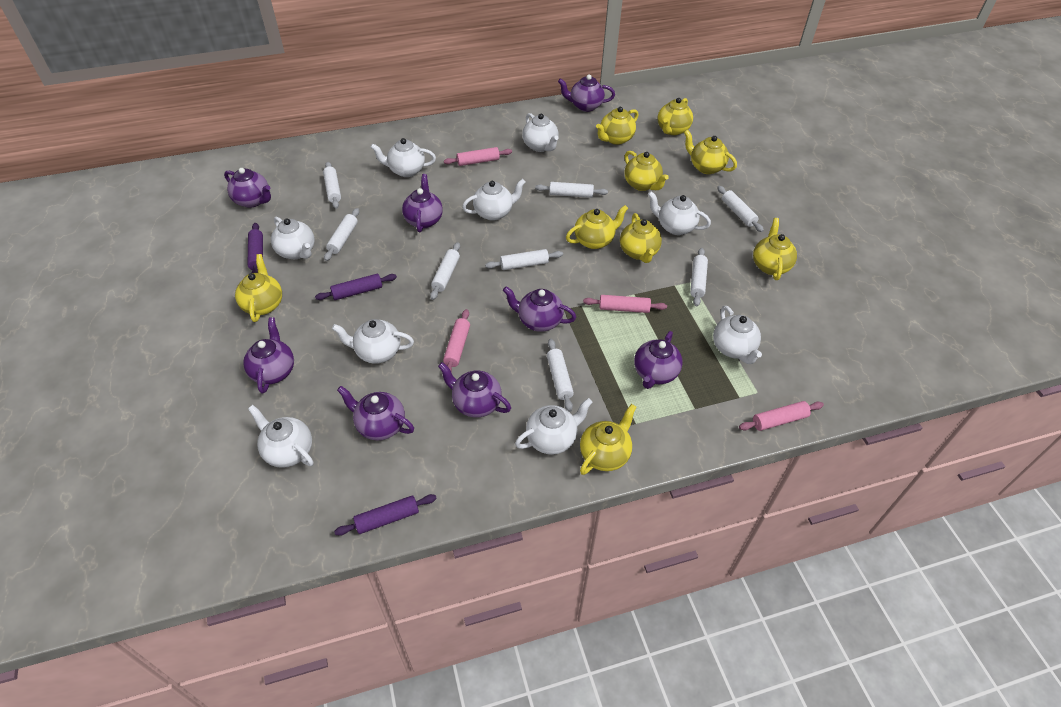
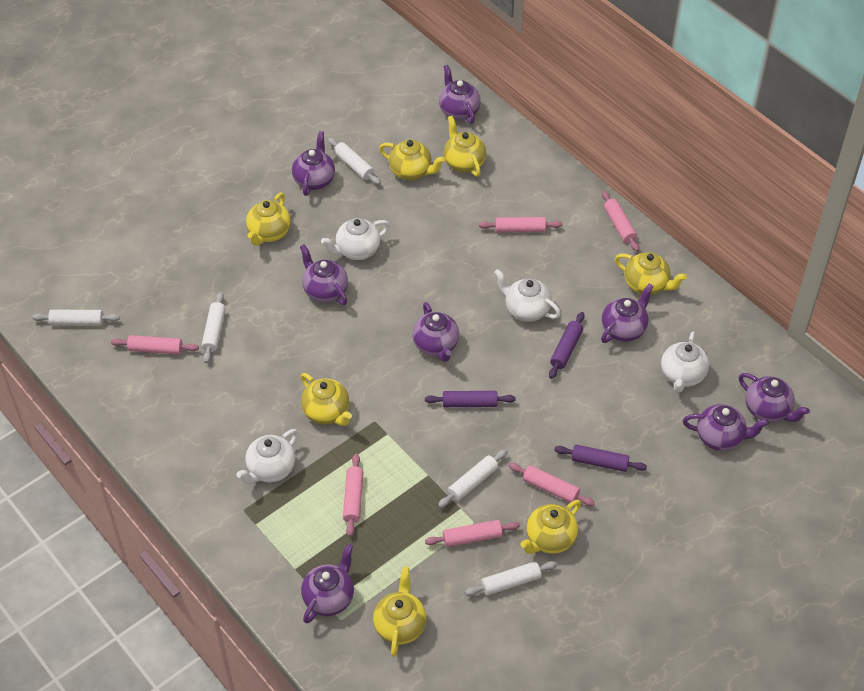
pink rolling pin: [443,309,470,373] [444,147,512,166] [583,295,667,313] [739,401,824,431] = 4 -> [111,335,199,354] [343,454,364,537] [425,520,520,547] [479,217,562,232] [509,463,595,506] [602,191,639,252] = 6
white rolling pin: [323,162,341,209] [324,208,359,261] [430,242,460,300] [485,249,563,270] [535,182,608,198] [547,339,574,412] [690,248,708,306] [717,186,764,232] = 8 -> [32,310,120,325] [201,292,226,363] [328,138,381,185] [438,449,507,508] [465,561,557,596] = 5
white teapot: [248,405,314,468] [271,217,314,259] [332,319,414,364] [370,138,436,177] [462,179,526,221] [515,398,593,455] [522,113,559,152] [648,191,711,235] [713,306,762,364] = 9 -> [236,429,298,484] [321,218,390,260] [494,269,561,322] [661,332,709,393] = 4
yellow teapot: [235,254,282,322] [566,205,628,249] [580,404,636,475] [596,107,638,145] [620,213,662,263] [624,151,669,191] [657,98,693,135] [684,130,737,174] [753,218,797,280] = 9 -> [246,193,291,246] [301,373,352,426] [373,567,426,657] [379,139,445,180] [444,116,486,177] [520,500,581,554] [615,252,687,295] = 7

